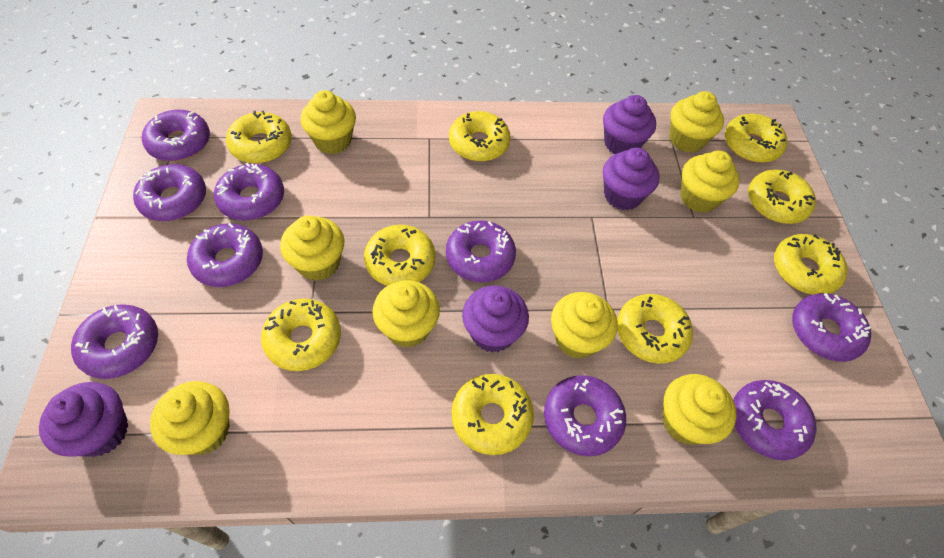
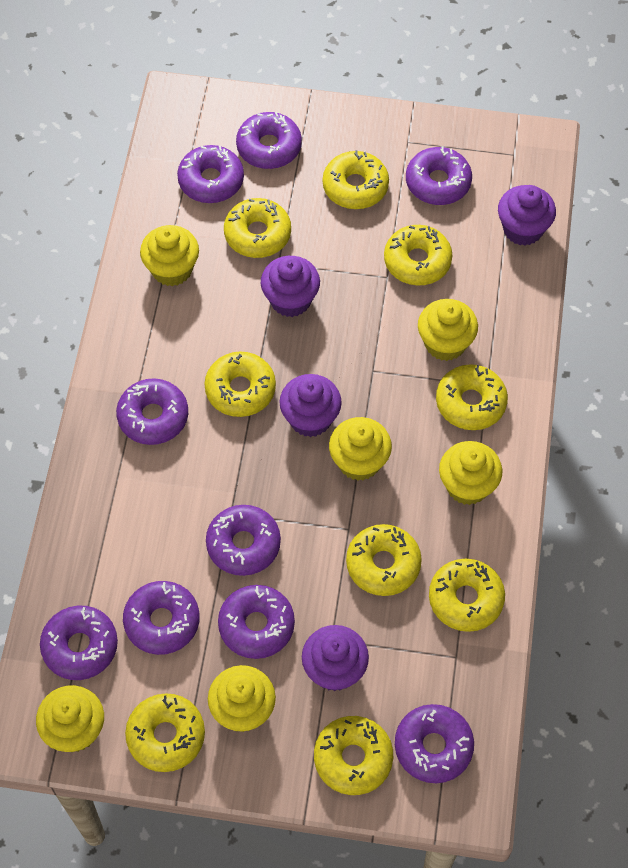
yellow cupcake: [150,381,230,455] [280,215,344,281] [300,90,356,154] [372,280,440,347] [551,292,618,359] [662,374,737,445] [670,91,724,153] [680,151,740,213] = 8 -> [36,685,104,752] [140,225,199,286] [208,665,276,732] [329,417,392,481] [418,299,478,361] [439,441,502,505] = 6

